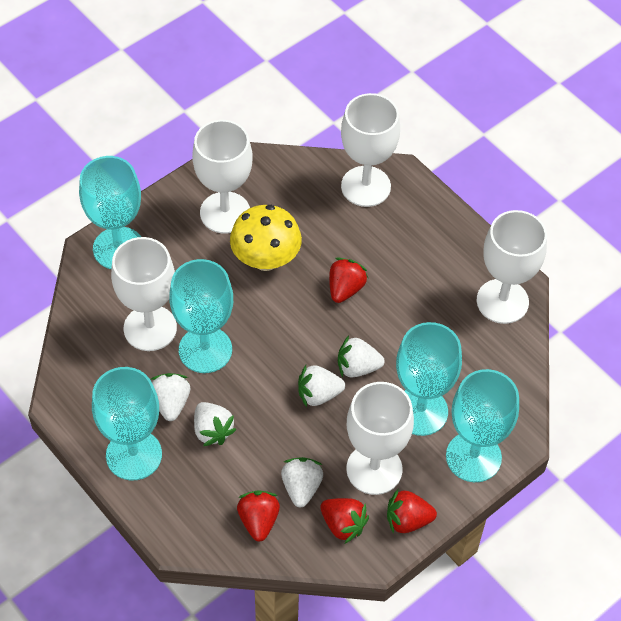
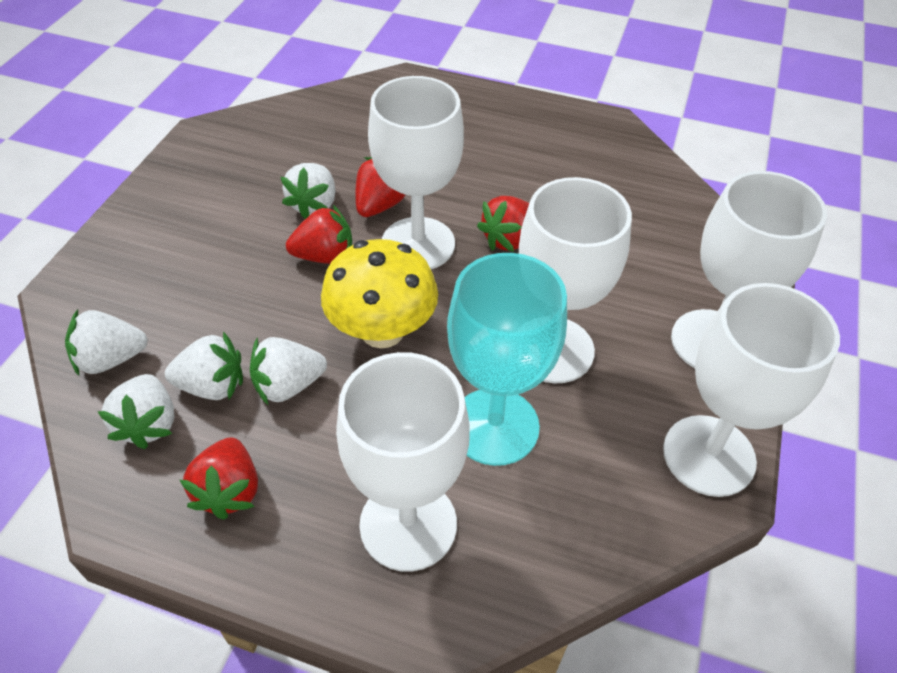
turquoise goblet: [79,156,141,269] [92,367,162,480] [169,259,233,373] [396,322,462,436] [446,369,519,482] = 5 -> [447,253,567,466] = 1

